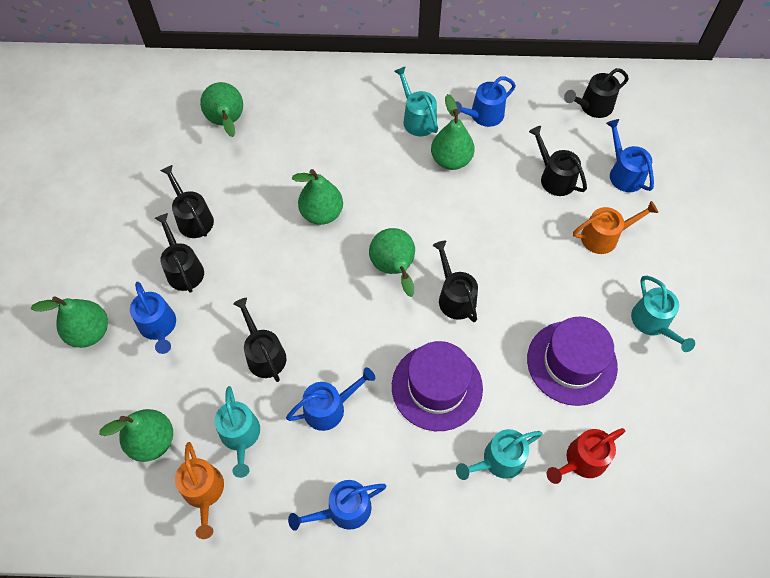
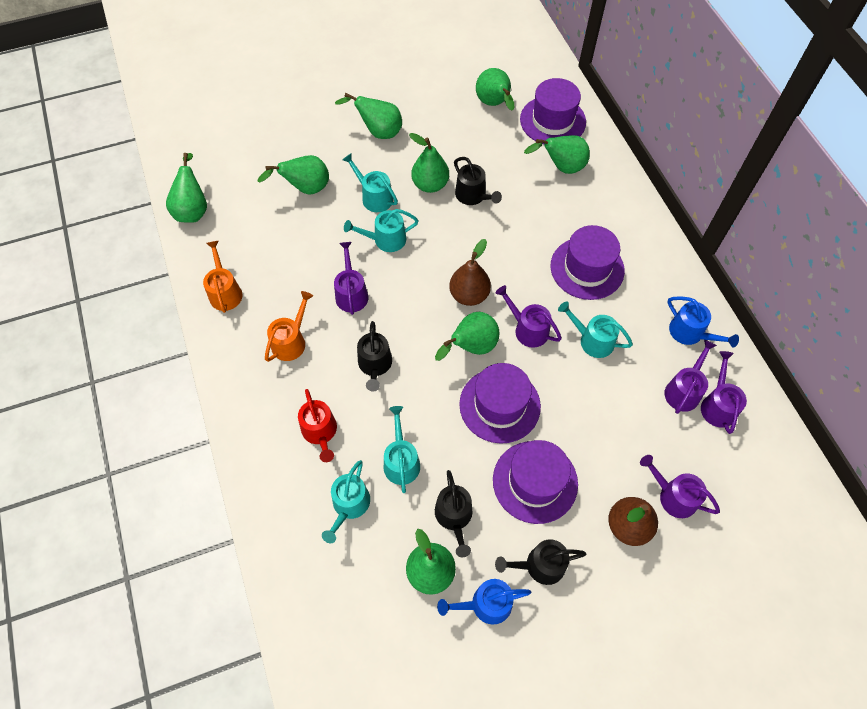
black watering can: [155,213,204,293] [160,165,214,238] [233,298,286,382] [433,241,478,322] [529,126,587,196] [564,68,629,118] = 6 -> [357,321,392,392] [435,470,473,557] [454,157,502,205] [495,539,586,585] = 4
blue watering can: [130,282,176,354] [286,367,375,431] [288,480,386,531] [456,77,516,127] [606,119,654,192] = 5 -> [437,579,531,625] [667,296,739,347] = 2
brown pear: none = 0 -> [449,239,491,306] [608,497,658,546] = 2
green pear: [30,296,108,348] [99,409,173,462] [200,82,243,137] [292,169,343,225] [369,228,415,297] [431,94,475,170] = 6 -> [166,153,207,222] [257,155,329,194] [335,93,402,139] [406,529,456,595] [409,133,449,193] [435,312,499,361] [476,68,514,111] [524,135,590,174] = 8
purple hat: [392,341,483,431] [527,317,618,406] = 2 -> [459,363,541,444] [493,440,578,524] [520,78,586,144] [550,225,625,300] = 4
purple watering can: none = 0 -> [334,242,369,315] [495,285,562,348] [640,455,720,518] [664,340,717,414] [701,351,747,434] = 5
turquoise watering can: [214,386,260,478] [394,66,438,136] [456,429,543,480] [631,276,695,352] = 4 -> [322,460,370,543] [343,153,398,212] [344,209,419,252] [384,406,420,493] [558,301,633,358] = 5

